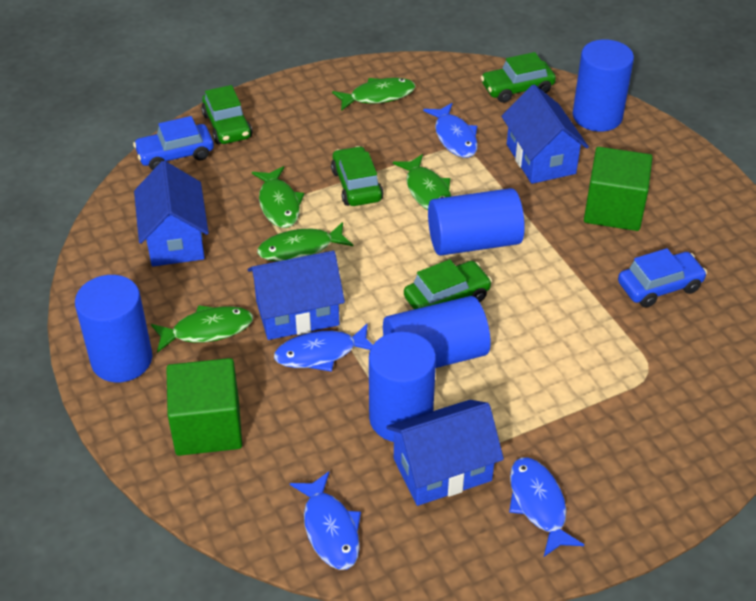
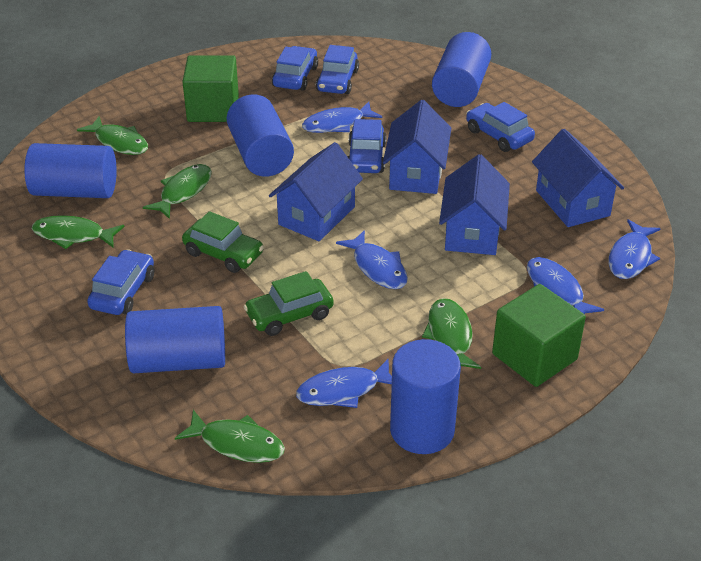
blue car: [133,116,214,170] [618,248,707,308] = 2 -> [87,249,155,315] [272,46,318,91] [316,45,359,94] [348,119,386,173] [466,102,535,152] = 5
blue fish: [274,323,373,372] [290,471,361,570] [423,103,478,158] [509,458,584,557] = 4 -> [296,358,392,408] [302,102,382,133] [336,230,408,289] [527,257,604,314] [608,219,661,279] = 5
green car: [201,85,252,144] [331,146,384,206] [404,259,492,309] [481,52,556,103] = 4 -> [182,211,264,273] [244,271,334,336] = 2

